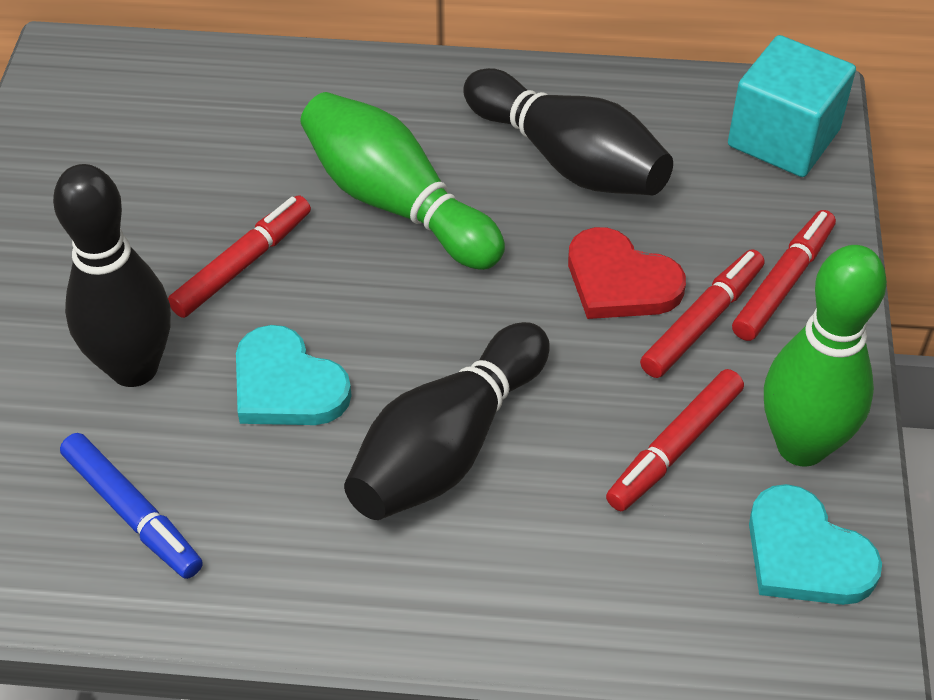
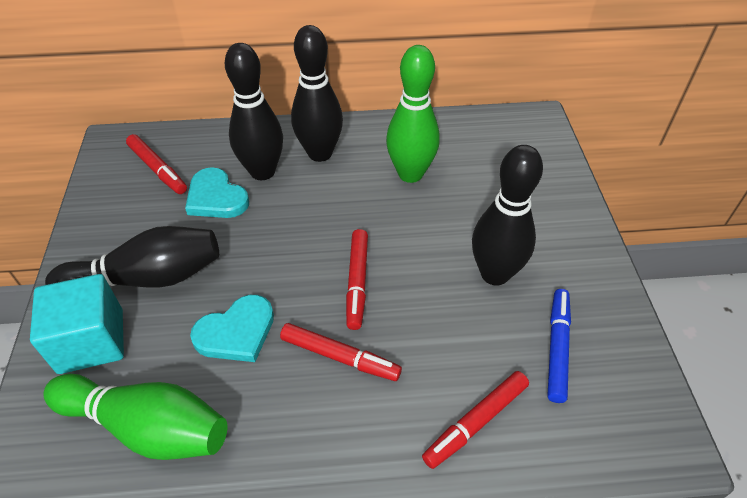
black bowling pin: [53,164,171,387] [344,322,550,520] [463,68,673,195] = 3 -> [45,226,219,288] [225,43,283,180] [291,25,343,162] [472,145,543,286] = 4
red heart: [568,227,686,319] = 1 -> none = 0

